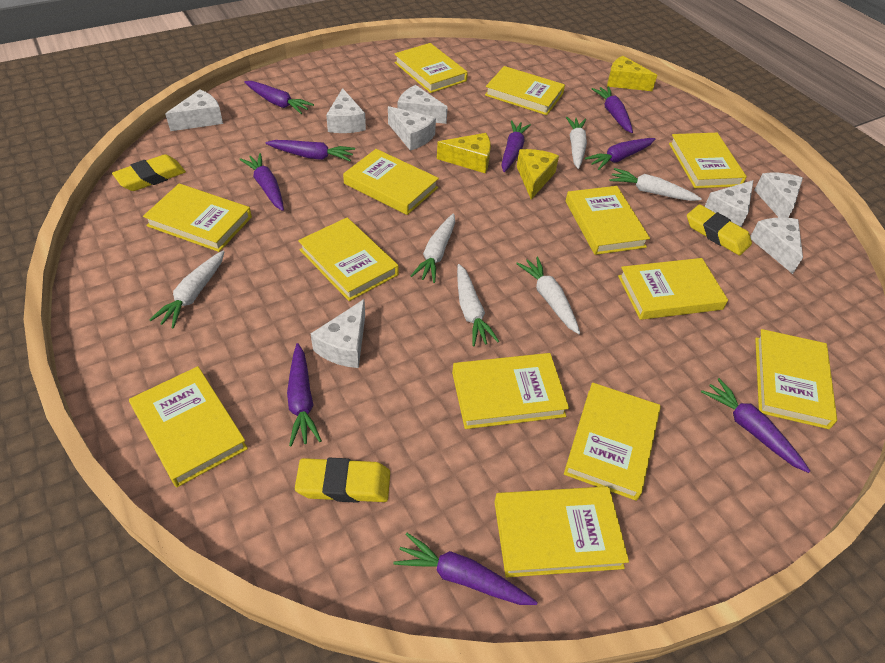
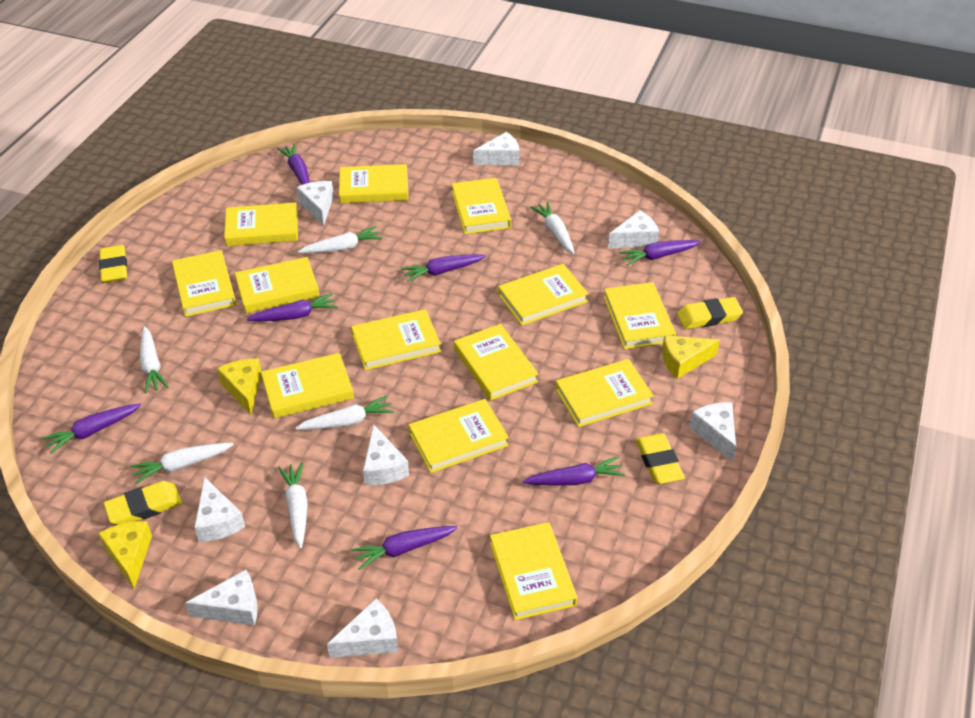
purple carrot: [239,153,284,211] [244,81,314,114] [265,140,355,161] [287,343,322,446] [393,533,538,605] [502,120,531,172] [585,138,655,170] [592,86,633,133] [701,378,810,473] = 9 -> [42,403,141,454] [247,293,337,322] [277,144,310,185] [351,526,458,570] [401,254,486,282] [522,457,625,485] [619,240,701,266] = 7
yellow eraser: [112,154,186,191] [295,458,390,503] [687,204,752,256] = 3 -> [99,245,127,283] [104,481,182,525] [636,433,685,484] [677,297,743,329] = 4

